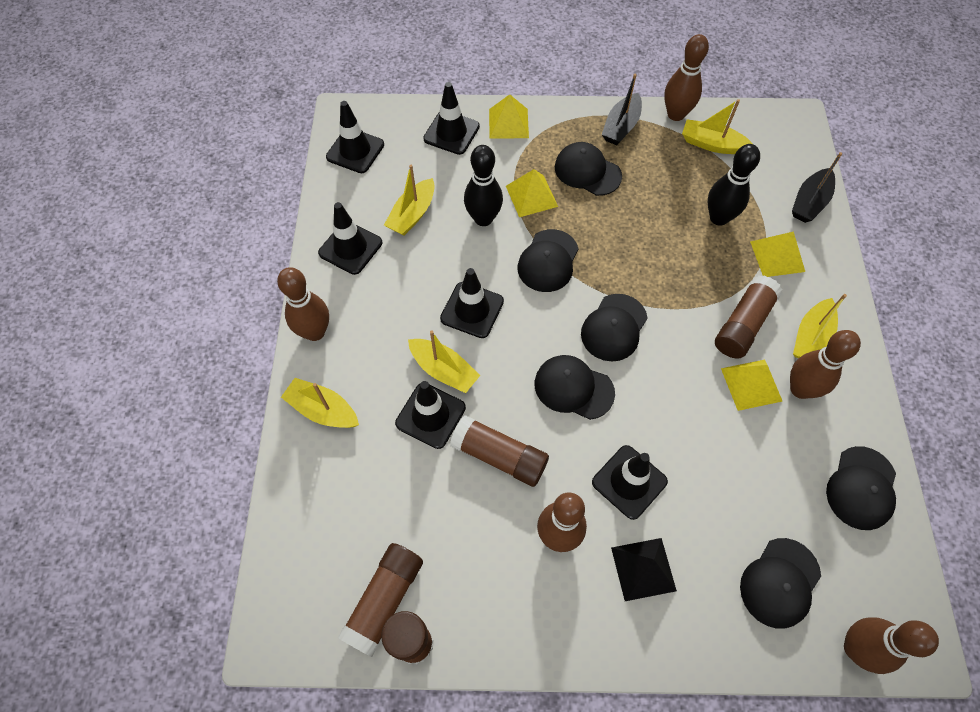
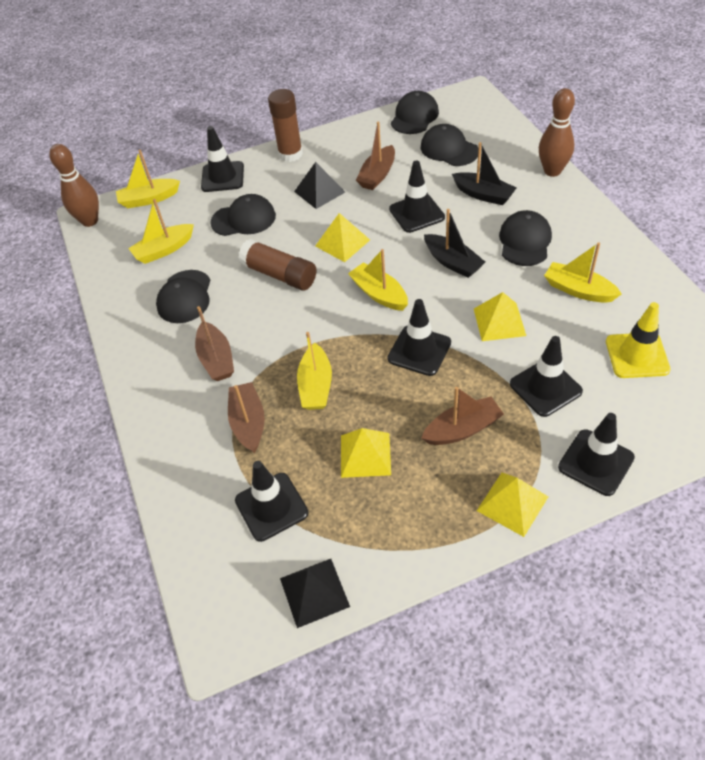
black bowling pin: [464,145,503,226] [708,144,760,225] = 2 -> none = 0
black cap: [518,229,579,292] [535,355,615,420] [555,142,622,196] [581,294,648,361] [740,538,821,629] [826,446,896,530] = 6 -> [156,270,210,323] [210,194,276,236] [391,91,439,134] [421,124,478,166] [499,210,552,266] = 5
black pyramid: [611,538,677,601] = 1 -> [280,559,350,628] [294,162,345,209] = 2
brown boat: none = 0 -> [195,306,234,381] [228,382,265,453] [356,122,395,190] [421,387,504,445] = 4
brown bowling pin: [277,267,329,341] [537,492,587,552] [664,34,709,121] [790,330,861,399] [844,617,939,674] = 5 -> [49,144,99,227] [539,88,575,177] = 2
brown glue stick: [338,543,423,657] [381,611,434,664] [450,415,549,487] [715,275,782,359] = 4 -> [238,239,316,291] [268,89,303,162] = 2
yellow traffic cone: none = 0 -> [606,302,671,378] = 1

